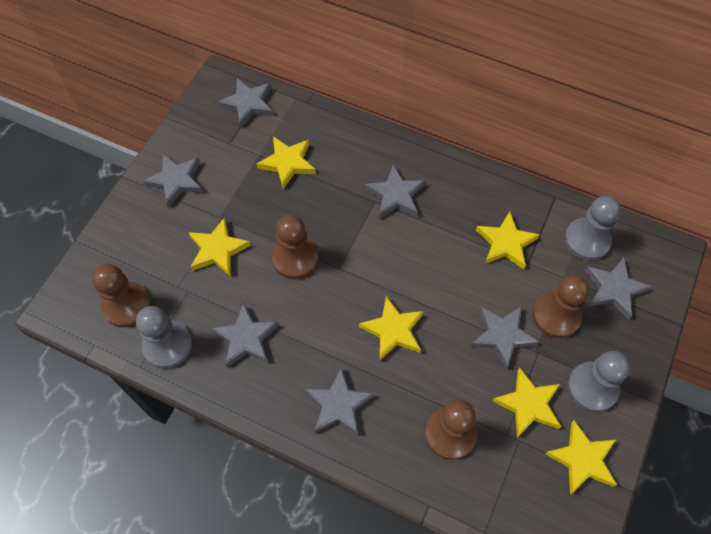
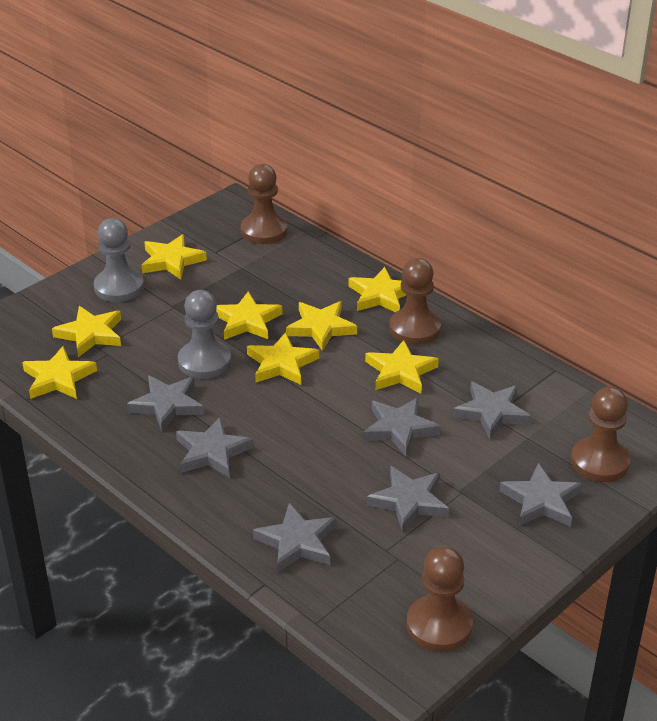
grey pawn: [136,306,192,369] [564,196,621,261] [567,351,630,412] = 3 -> [94,218,144,302] [178,290,231,379] = 2
yellow star: [189,217,251,276] [256,136,316,189] [359,296,424,360] [476,211,540,269] [492,367,561,438] [545,420,617,494] = 6 -> [22,346,97,399] [52,306,121,357] [141,234,207,280] [216,292,283,340] [247,332,319,385] [286,301,357,351] [348,267,407,312] [365,340,439,393] = 8

